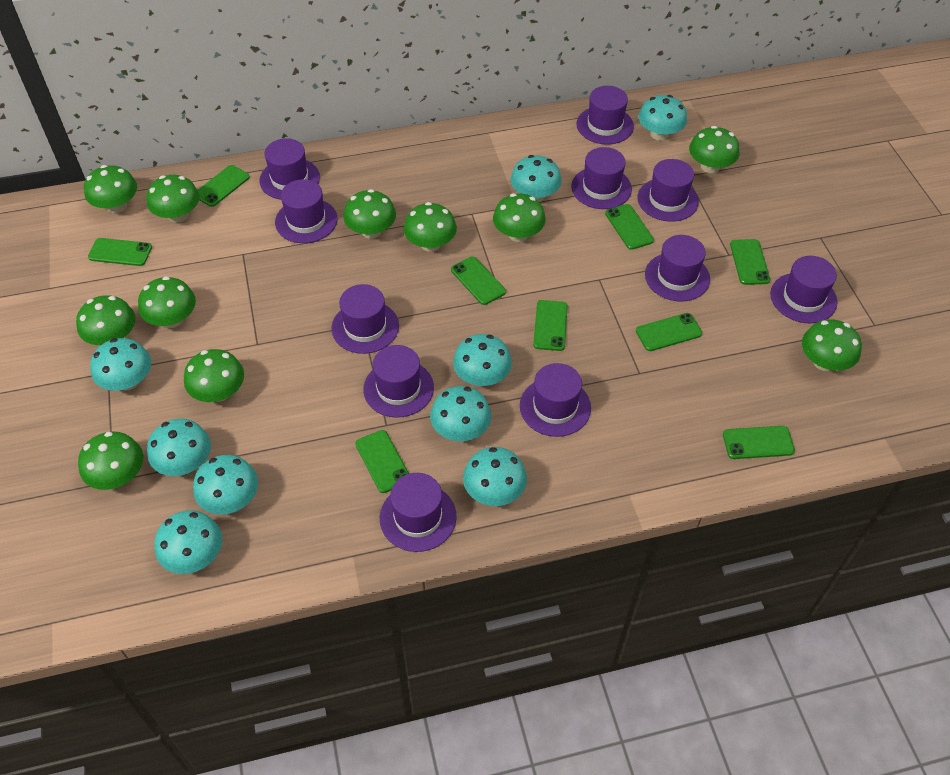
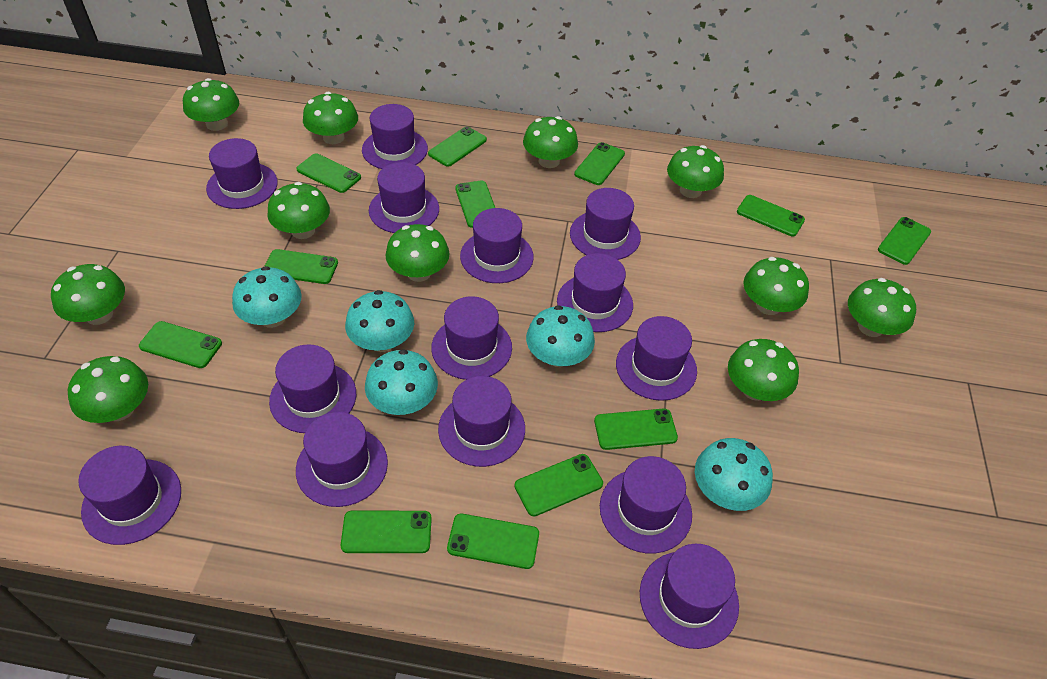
green phone: [88,238,152,266] [198,165,250,207] [355,430,409,493] [451,257,506,305] [533,300,568,351] [605,204,654,250] [636,313,702,351] [723,426,795,459] [730,239,770,285] = 9 -> [139,321,222,368] [264,249,338,284] [296,153,361,193] [341,510,432,553] [428,126,487,167] [447,514,539,569] [455,181,495,228] [514,454,603,517] [574,142,625,185] [594,408,678,450] [737,195,805,236] [878,217,931,265] = 12
purple hat: [259,138,320,200] [275,179,337,243] [331,284,399,354] [363,345,434,418] [380,473,457,552] [520,363,591,437] [571,147,632,209] [576,86,634,145] [637,159,699,222] [645,235,710,302] [770,256,838,323] = 11 -> [78,446,181,545] [206,138,278,209] [269,344,356,433] [296,412,388,507] [362,104,428,169] [369,162,439,233] [431,296,512,380] [438,376,525,467] [460,208,534,283] [557,253,633,332] [570,188,641,260] [600,456,692,553] [616,316,697,401] [640,544,739,649] = 14
turquoise mushroom: [90,338,151,391] [147,419,211,476] [154,510,222,574] [193,455,258,515] [430,386,491,441] [453,334,512,386] [463,447,527,506] [511,155,562,202] [639,95,687,141] = 9 -> [232,266,302,328] [345,290,414,352] [365,349,438,415] [526,305,595,367] [695,438,773,511] = 5

